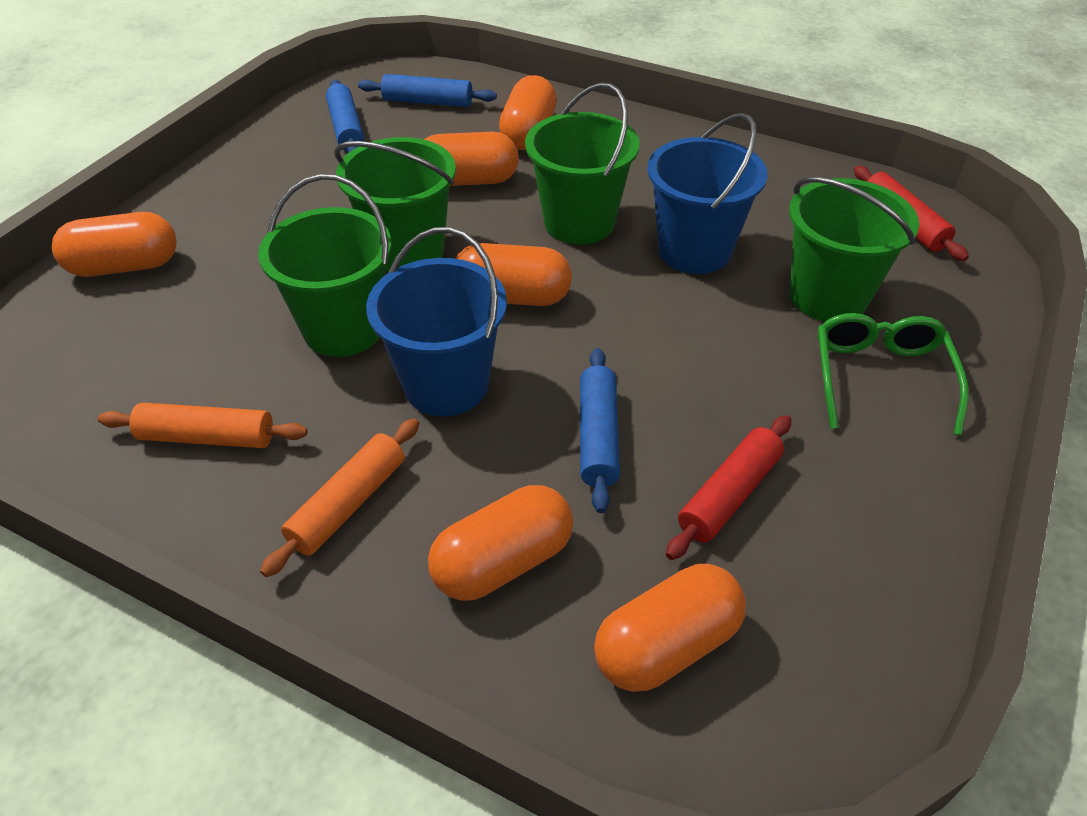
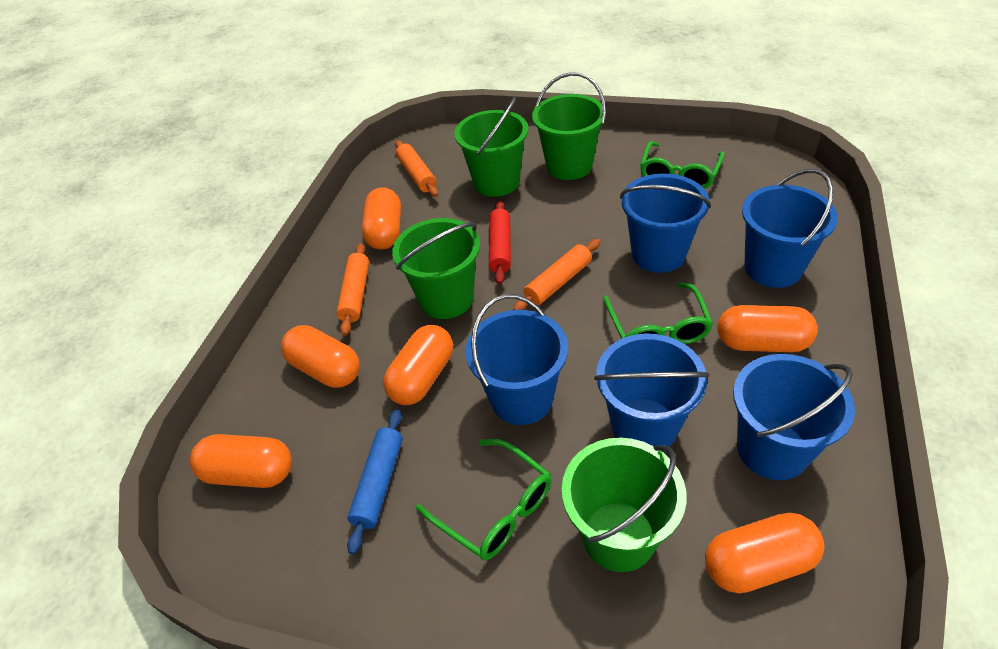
blue bucket: [366,227,507,416] [647,113,768,274] = 2 -> [466,294,568,425] [594,333,710,451] [620,173,711,273] [733,354,855,480] [742,169,838,288] = 5
blue rolling pin: [326,80,364,153] [358,74,497,107] [580,348,620,513] = 3 -> [347,409,403,554] = 1
green glasses: [818,313,969,435] = 1 -> [416,439,552,560] [603,282,713,344] [640,141,725,189] = 3
orange rolling pin: [98,402,308,448] [260,418,419,577] = 2 -> [337,243,369,336] [395,140,438,197] [513,239,600,310] = 3
red rolling pin: [666,415,791,560] [854,166,969,261] = 2 -> [489,201,511,284] = 1

